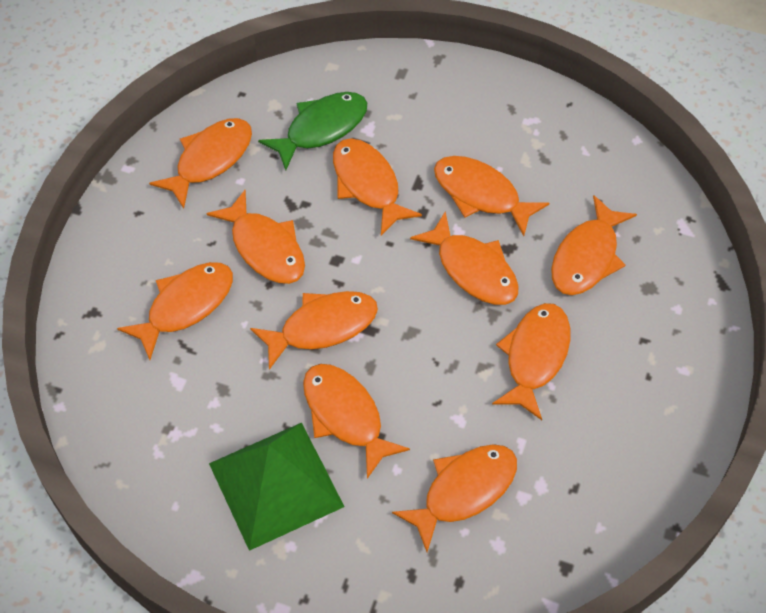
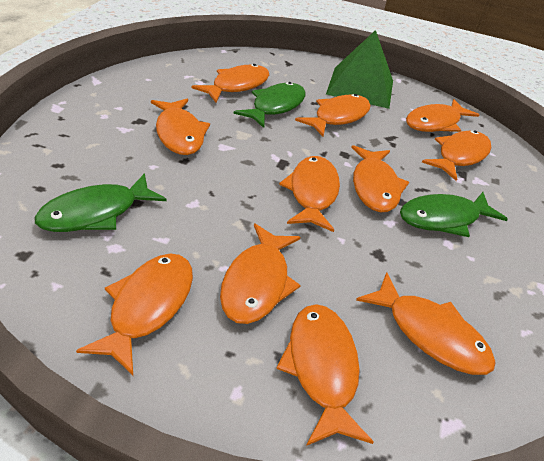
green fish: [258,92,367,170] = 1 -> [34,173,167,232] [234,82,306,128] [400,192,508,237] = 3

